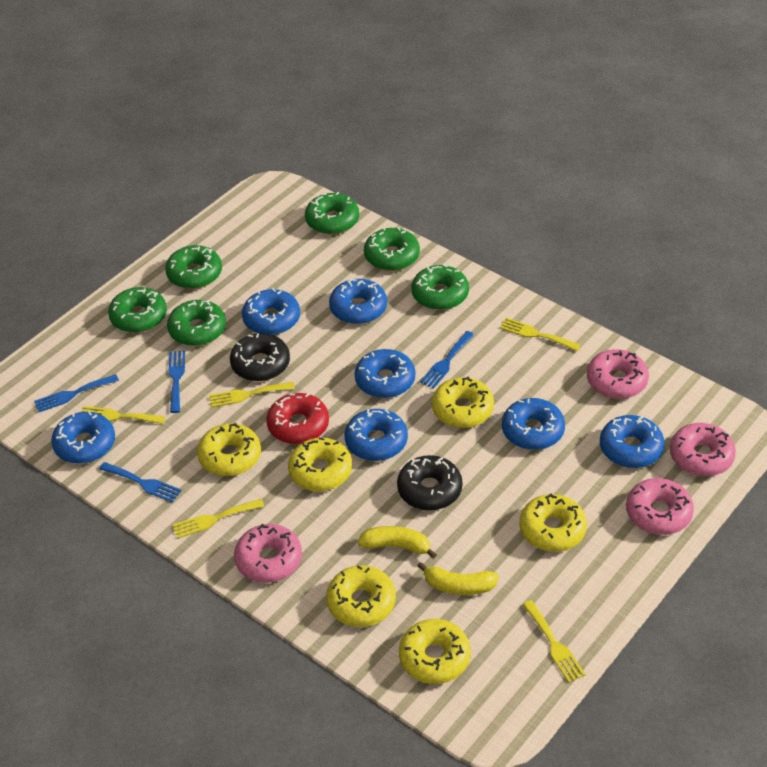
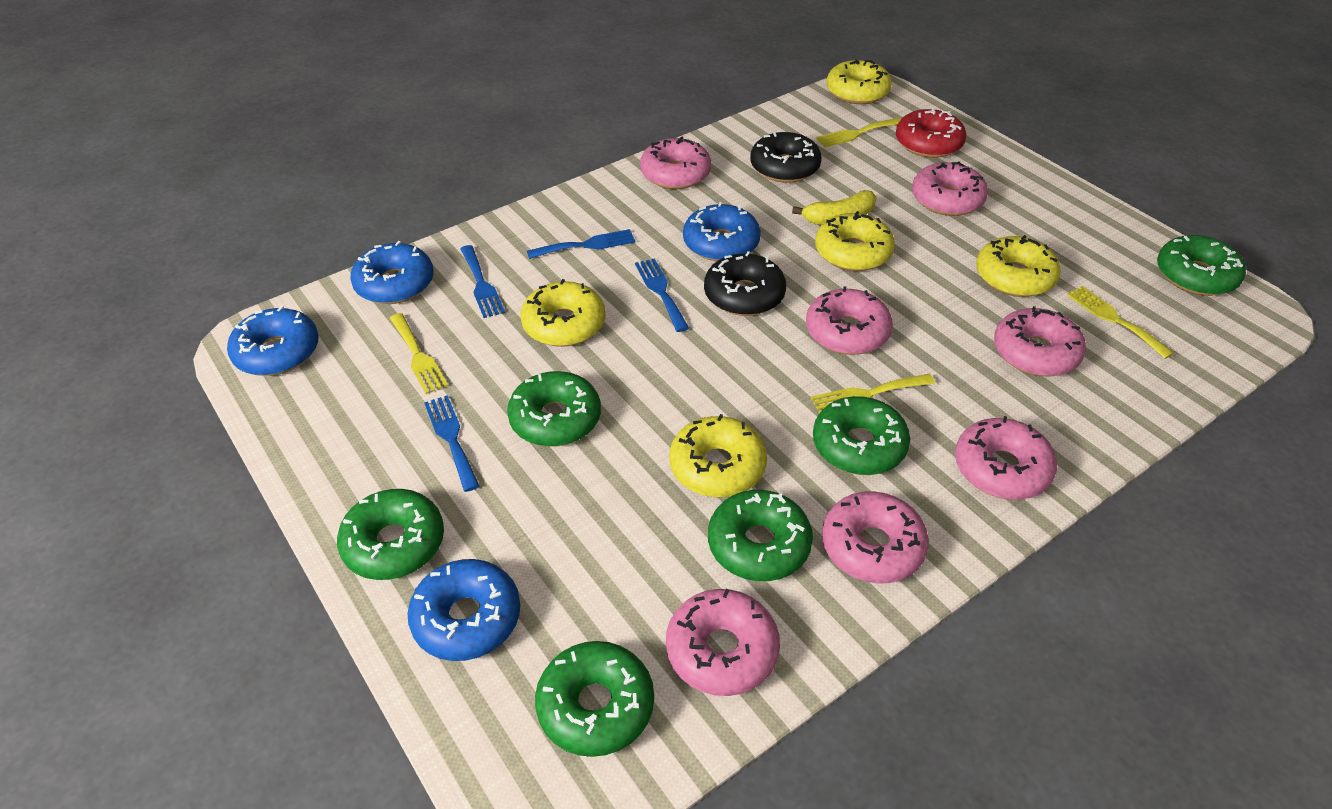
blue donut: [51,411,115,464] [242,288,300,335] [329,278,387,324] [345,409,408,461] [355,349,415,398] [502,398,565,450] [600,415,665,468] = 7 -> [227,306,319,376] [350,241,434,304] [407,559,520,661] [683,202,761,261] = 4
pink donut: [234,524,302,583] [587,349,649,399] [626,478,694,535] [670,423,736,476] = 4 -> [640,137,711,189] [666,589,780,696] [806,286,893,355] [822,491,929,583] [912,162,988,216] [955,416,1057,500] [994,306,1086,376] = 7
yellow banana: [358,526,437,559] [417,562,499,595] = 2 -> [792,190,877,225] = 1
yellow donut: [197,423,261,476] [288,437,352,491] [326,565,396,627] [399,619,471,684] [432,376,494,428] [519,494,587,552] = 6 -> [521,279,606,347] [670,414,767,497] [815,211,895,271] [826,60,892,104] [976,235,1061,297] = 5
yellow fork: [82,406,165,424] [173,499,264,538] [209,382,295,408] [500,317,580,351] [523,600,586,683] = 5 -> [390,313,448,394] [811,374,935,413] [816,118,902,147] [1067,286,1174,359] = 4

